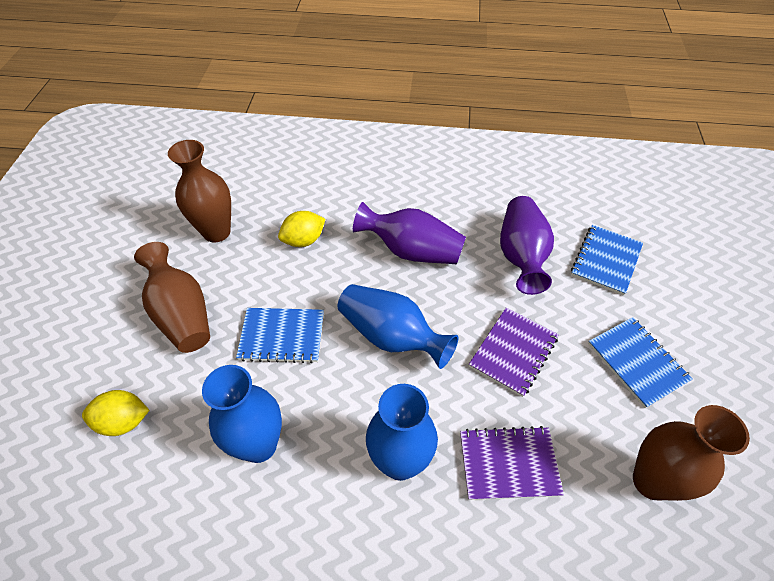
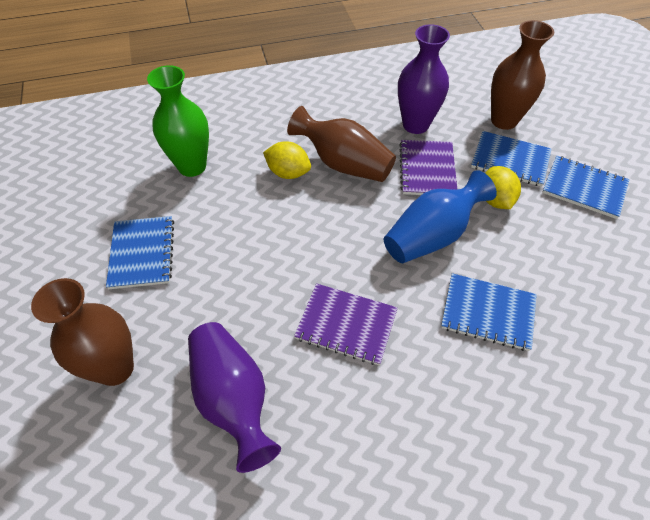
blue notebook: [236,308,324,363] [571,225,643,296] [588,317,693,408] = 3 -> [106,216,174,289] [441,273,537,351] [471,131,552,187] [542,156,630,219] = 4
blue vase: [202,365,282,463] [338,284,458,369] [366,384,438,481] = 3 -> [384,170,497,263] = 1
green vase: none = 0 -> [147,65,209,177] = 1

